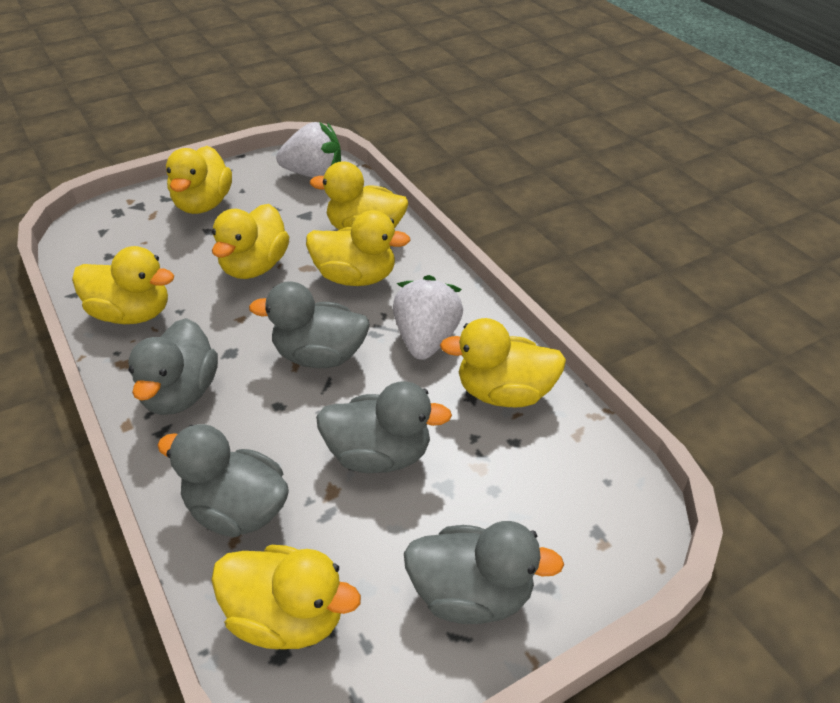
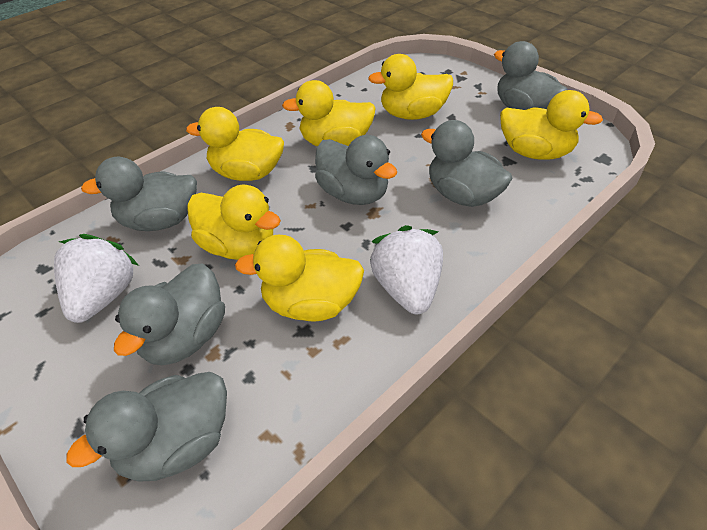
grey duck: [128,318,218,415] [157,424,289,537] [249,281,370,368] [316,381,452,473] [404,521,564,624] = 5 -> [66,372,227,482] [81,157,197,231] [114,263,225,365] [315,135,397,205] [421,120,512,207] [494,41,568,110] = 6
yellow duck: [72,246,174,324] [166,146,232,214] [211,545,361,649] [212,204,289,279] [306,210,410,286] [310,161,408,230] [440,318,566,407] = 7 -> [186,107,284,181] [187,185,281,260] [235,235,364,321] [282,80,376,147] [368,54,453,120] [500,90,603,160] = 6

